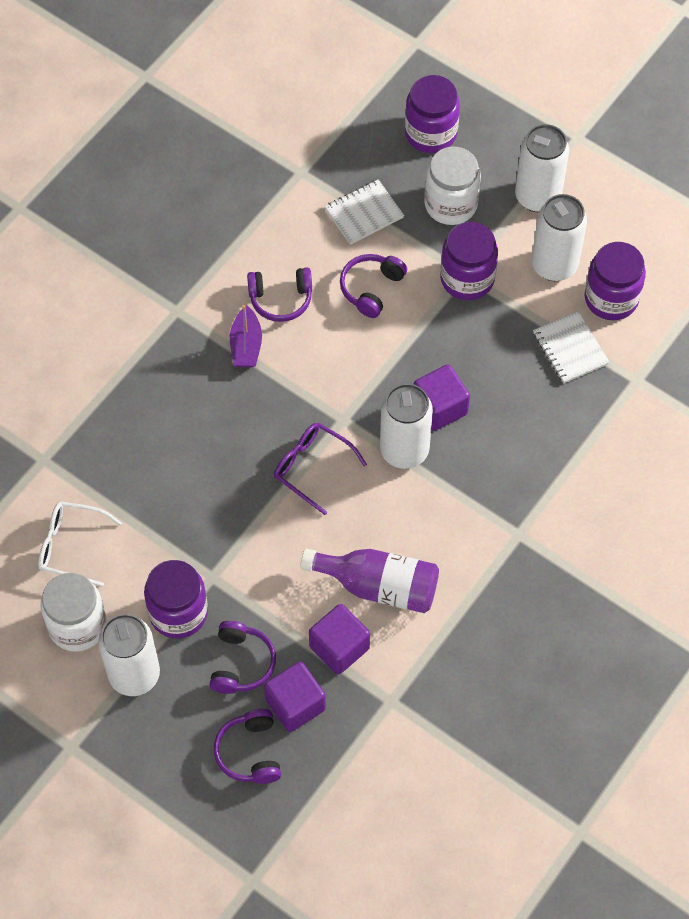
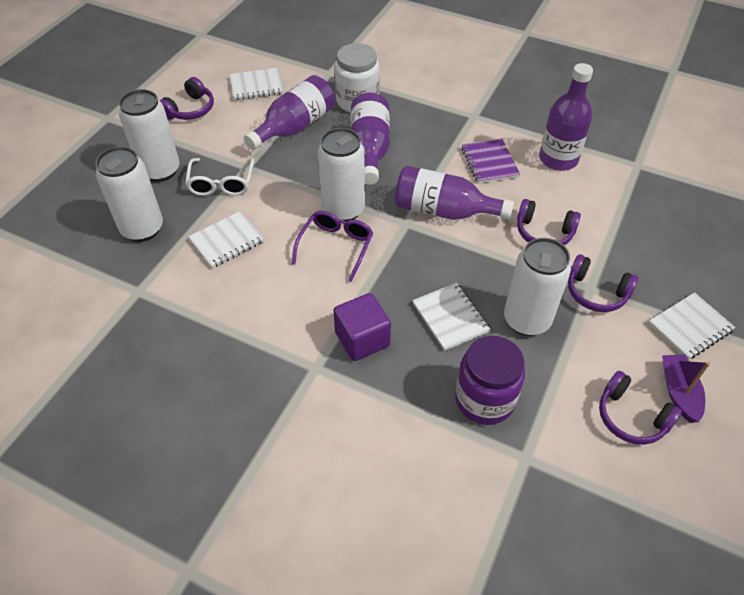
purple bottle: [300,549,439,613] = 1 -> [244,75,335,150] [350,93,390,185] [395,166,514,220] [539,63,593,171] = 4
purple cube: [264,662,326,732] [309,604,370,675] [414,365,470,431] = 3 -> [333,293,391,361] = 1
purple jar: [144,560,208,639] [405,75,460,153] [440,222,498,300] [584,242,646,320] = 4 -> [455,336,525,425] = 1
purple notebook: none = 0 -> [462,138,520,184] = 1
white jar: [40,573,107,652] [424,147,481,225] = 2 -> [335,43,380,113] = 1
white notebook: [325,179,404,245] [533,311,610,383] = 2 -> [188,211,265,268] [229,68,284,100] [412,283,490,351] [648,292,735,360] = 4

